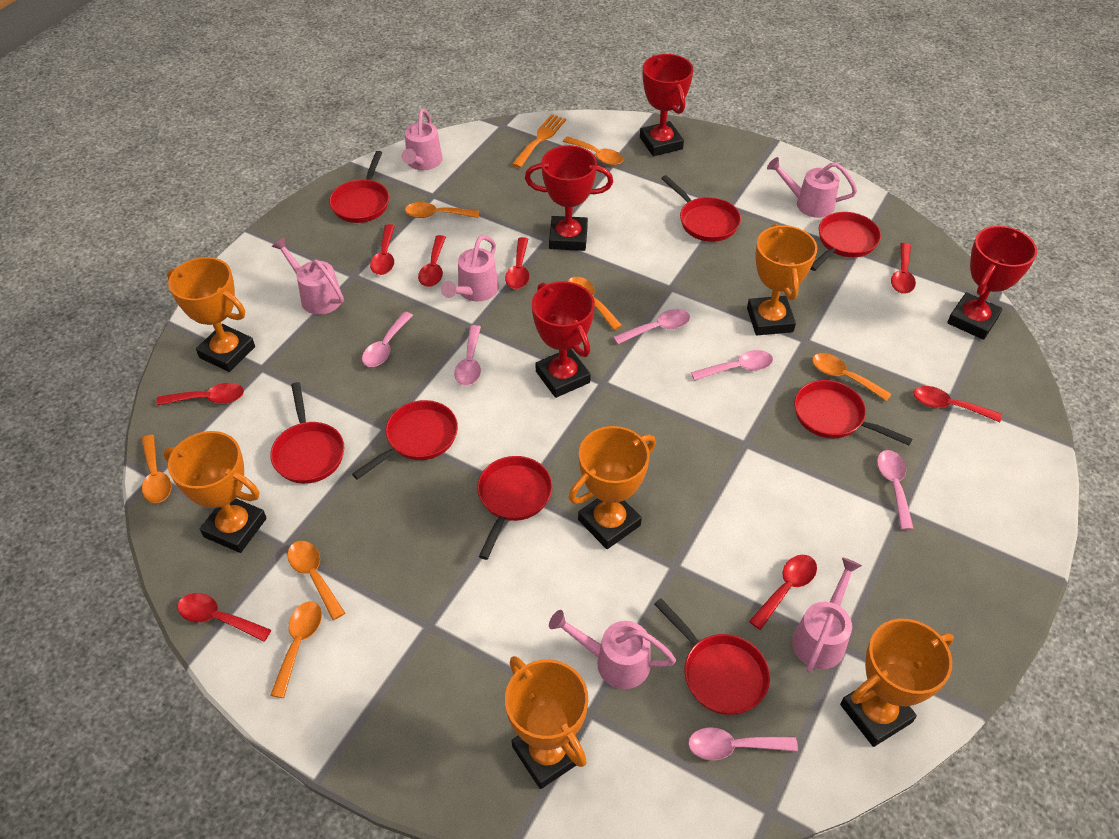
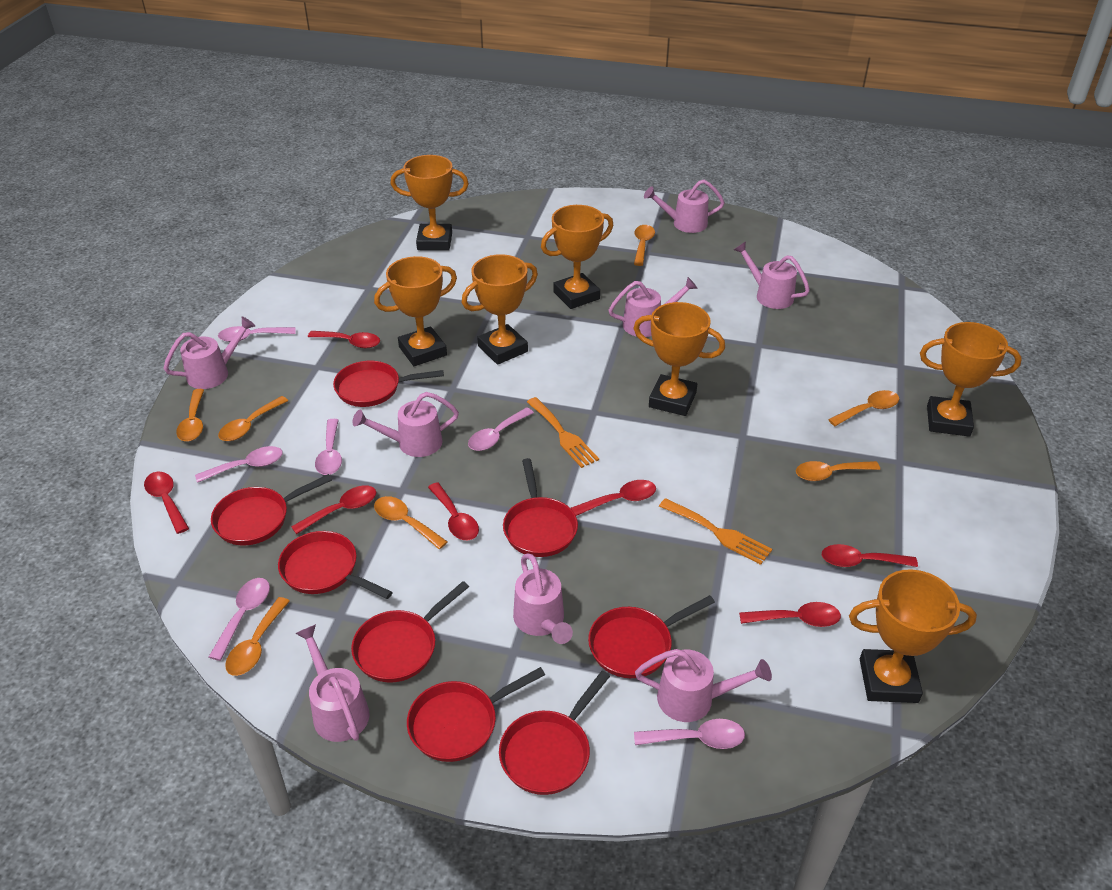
orange fork: [512,114,566,168] = 1 -> [527,397,599,468] [659,498,772,565] = 2
orange trophy: [163,431,267,553] [167,257,255,372] [505,656,588,789] [569,426,656,549] [747,224,817,335] [840,619,954,747] = 6 -> [374,256,457,366] [390,155,469,251] [462,254,538,365] [541,205,613,309] [633,302,725,416] [849,569,977,703] [920,322,1022,437] = 7
pink watering can: [271,237,344,315] [401,109,443,170] [441,235,499,302] [549,610,676,689] [767,157,857,218] [792,557,862,673] = 6 -> [163,316,255,389] [295,624,370,742] [352,392,459,457] [513,553,573,644] [609,277,698,337] [635,649,772,722] [644,180,725,233] [734,241,810,309] = 8
red spoon: [157,383,244,405] [177,593,271,642] [370,224,395,275] [418,235,446,287] [505,237,529,289] [749,555,817,630] [891,243,916,294] [914,386,1002,422] = 8 -> [144,472,189,534] [291,486,376,534] [308,331,380,348] [428,482,479,540] [571,480,656,516] [739,602,841,627] [822,544,918,567] = 7
red trophy: [525,145,613,251] [532,281,595,398] [640,54,694,156] [947,226,1037,340] = 4 -> none = 0

